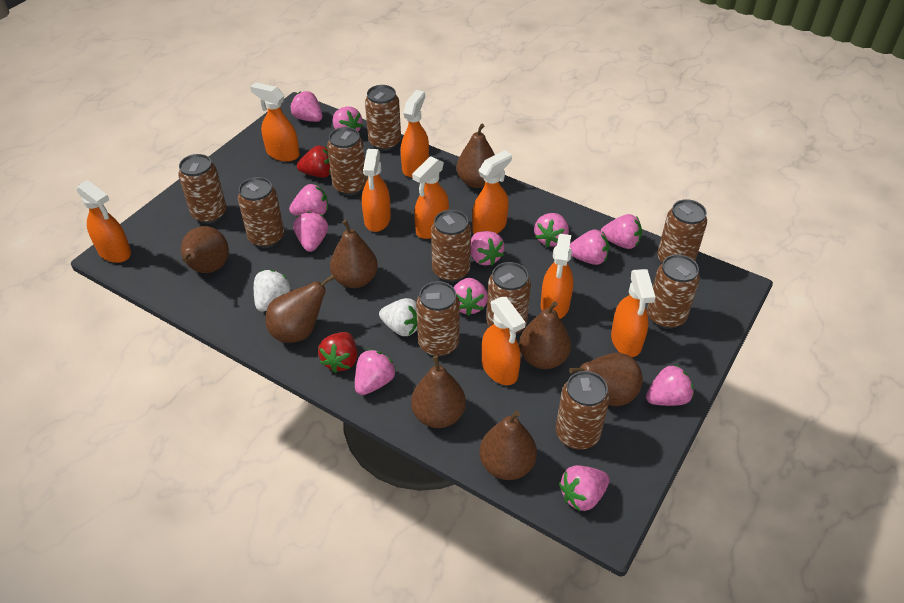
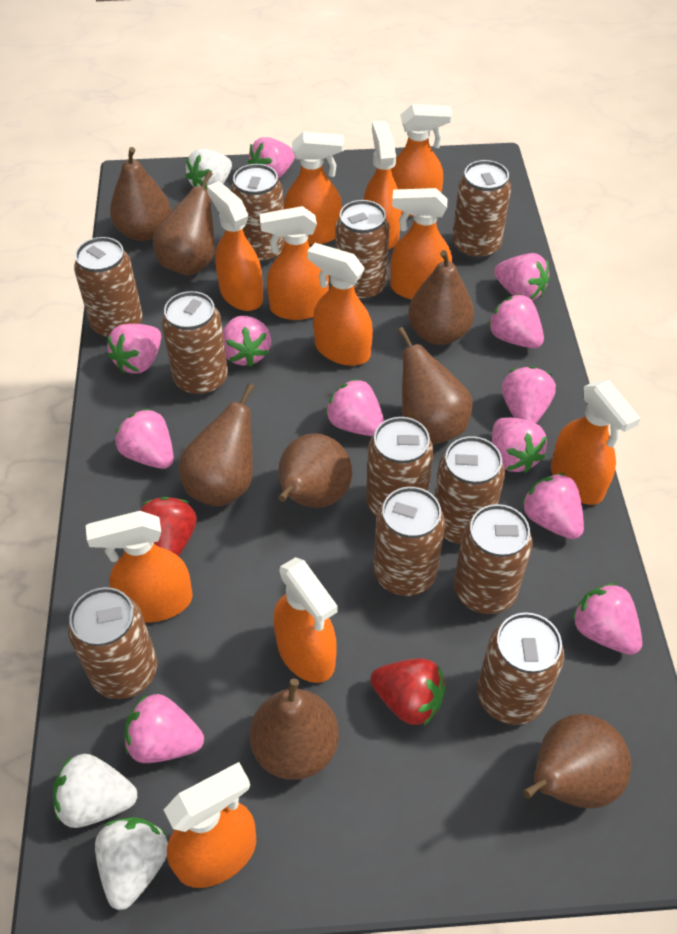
brown can: [178,154,227,224] [238,177,284,248] [327,127,367,196] [365,85,401,151] [416,281,460,357] [431,210,471,282] [486,262,531,335] [556,371,610,450] [647,254,700,329] [657,199,707,263] = 10 -> [68,587,157,699] [74,237,143,339] [162,291,228,396] [230,164,285,264] [335,200,390,302] [366,417,434,517] [374,487,445,596] [434,436,505,545] [452,160,511,260] [454,504,533,614] [477,612,564,725] = 11
orange spray bottle: [76,180,131,263] [250,82,300,162] [362,149,391,232] [401,90,429,177] [412,156,449,239] [472,150,512,234] [482,297,526,385] [541,234,573,319] [611,269,655,357] = 9 -> [86,511,193,622] [164,762,256,888] [207,181,263,311] [260,206,329,320] [274,557,338,683] [284,132,344,245] [307,243,373,366] [364,121,402,250] [390,188,452,299] [391,104,453,216] [551,380,641,505] = 11
white strawberry: [254,270,291,312] [379,298,417,336] = 2 -> [53,754,137,828] [95,817,168,910] [185,149,232,189] = 3

